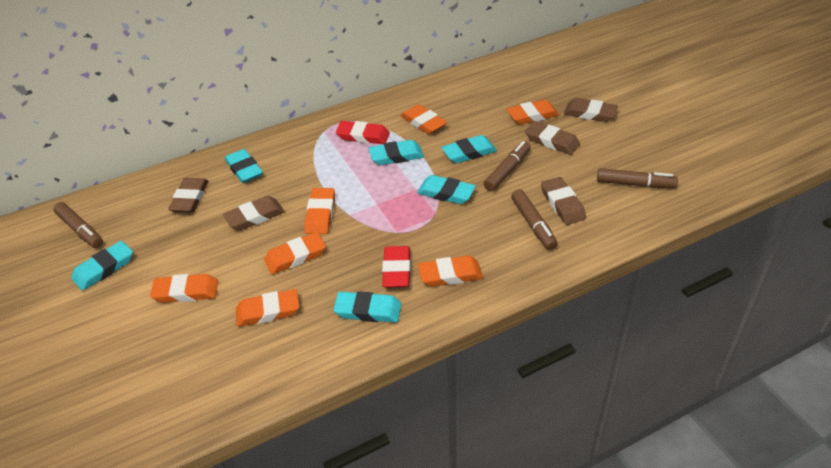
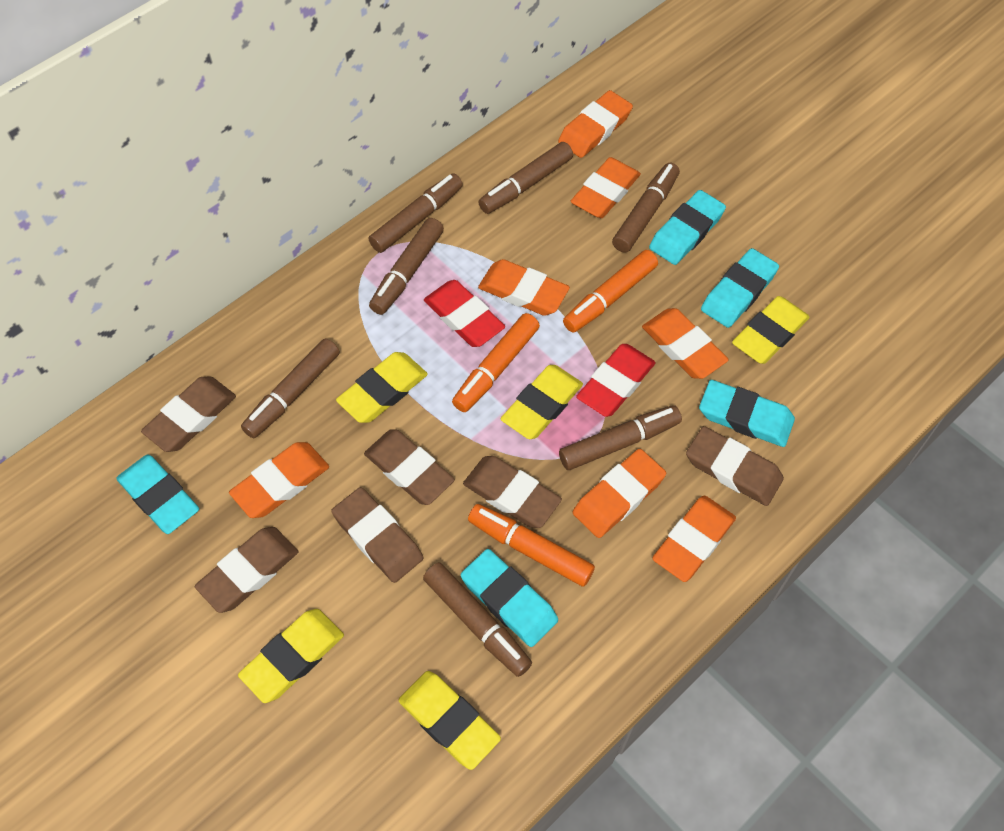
brown eraser: [168,178,208,213] [223,196,285,231] [525,121,580,155] [541,177,586,225] [564,98,618,122] = 5 -> [141,377,236,452] [195,527,298,613] [331,487,424,583] [364,429,455,505] [463,456,562,528] [686,426,784,506] = 6
brown marker: [53,202,103,248] [484,141,531,191] [511,189,558,250] [597,168,678,188] = 4 -> [241,338,340,439] [369,173,463,253] [369,218,444,315] [423,562,532,677] [478,142,573,214] [559,405,682,470] [612,163,680,253] = 7
orange marker: none = 0 -> [452,313,540,412] [468,504,595,587] [563,250,658,333] = 3
turquoise eraser: [71,241,133,291] [225,149,263,183] [333,291,401,322] [369,140,424,165] [417,175,476,204] [442,135,497,163] = 6 -> [116,455,199,534] [461,549,558,647] [649,190,726,265] [699,380,795,447] [701,248,779,328] = 5
yellow eraser: none = 0 -> [238,609,344,703] [336,352,428,423] [399,671,501,770] [500,365,583,439] [732,296,809,364] = 5

